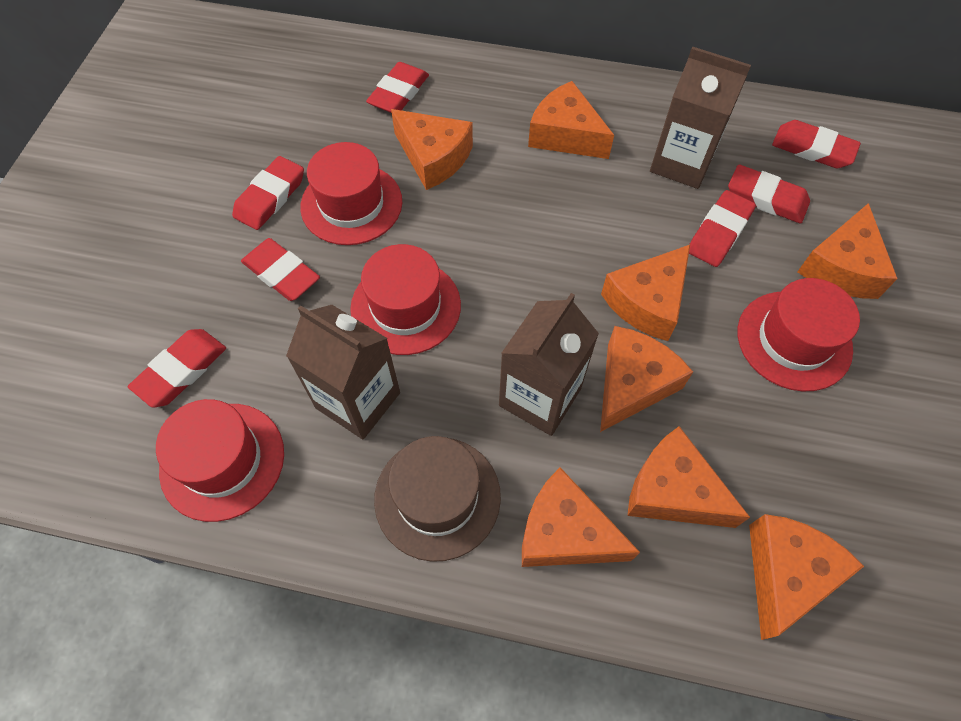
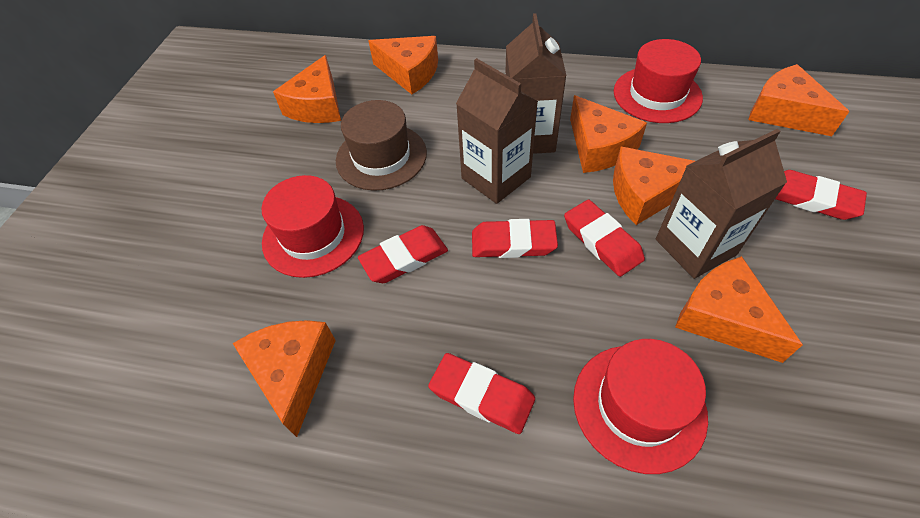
orange cheese: [391,109,473,190] [522,467,640,567] [528,81,614,159] [600,326,693,432] [601,245,690,341] [627,426,750,528] [749,514,864,640] [797,203,898,299] = 8 -> [233,320,336,437] [273,55,341,123] [368,36,438,94] [570,95,647,173] [613,147,695,225] [675,256,803,363] [748,64,849,136] = 7
red eraser: [128,329,226,408] [232,156,304,230] [241,238,320,301] [366,62,429,113] [689,190,756,267] [728,164,810,223] [772,120,861,168] = 7 -> [358,225,448,283] [428,353,535,434] [472,219,558,258] [564,200,645,277] [775,170,867,220] = 5
red hat: [156,399,284,522] [300,142,402,245] [350,244,461,355] [738,278,860,391] = 4 -> [262,175,364,278] [573,339,708,474] [614,39,703,123] = 3

